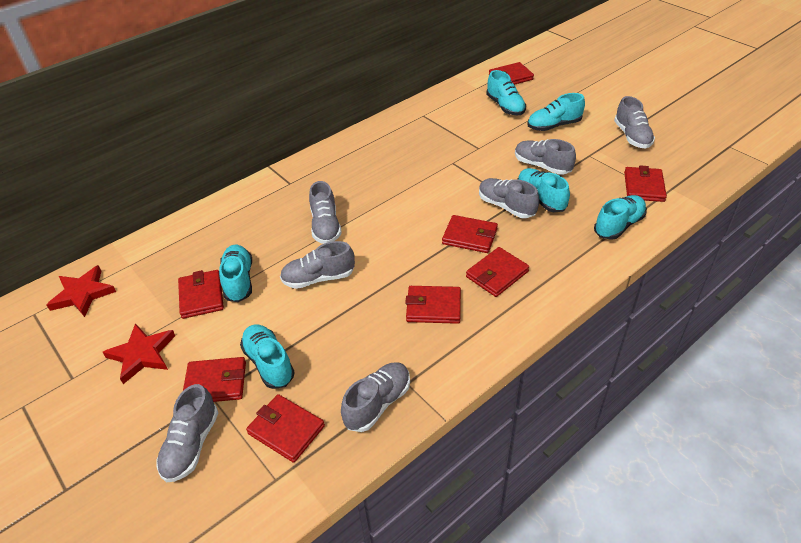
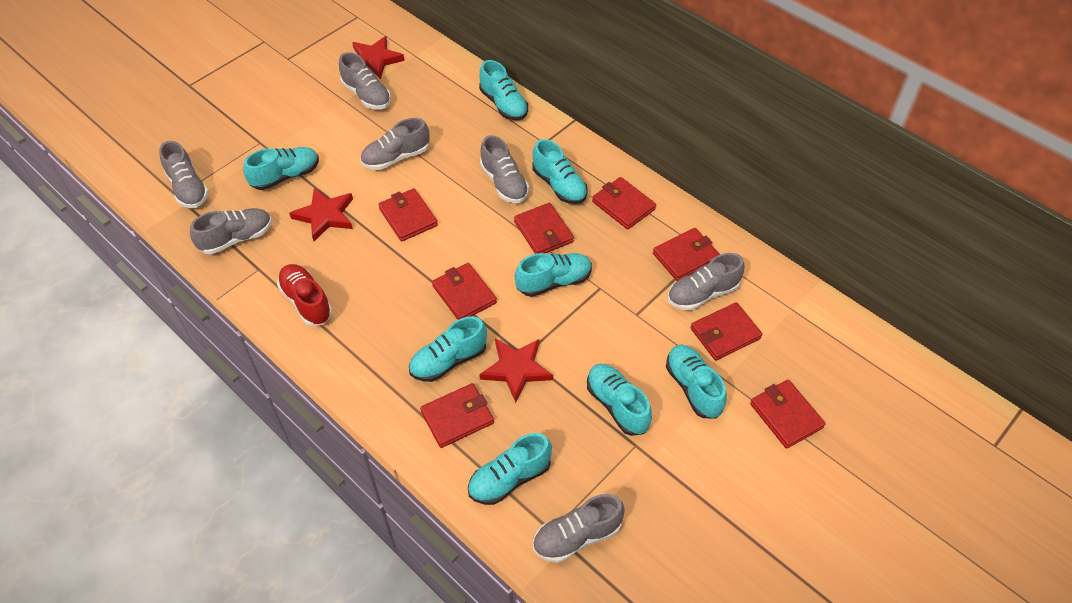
red shoe: none = 0 -> [277,264,332,326] = 1
red star: [47,265,116,317] [103,323,175,384] = 2 -> [289,187,353,241] [352,36,404,79] [479,339,553,403] = 3
turquoise shoe: [219,245,252,302] [240,324,295,389] [486,70,526,115] [517,168,570,212] [528,93,585,131] [594,195,647,240] = 6 -> [243,147,319,190] [409,317,487,382] [468,433,552,505] [479,60,528,121] [515,253,592,297] [532,139,588,204] [587,364,652,436] [666,344,727,419] = 8

